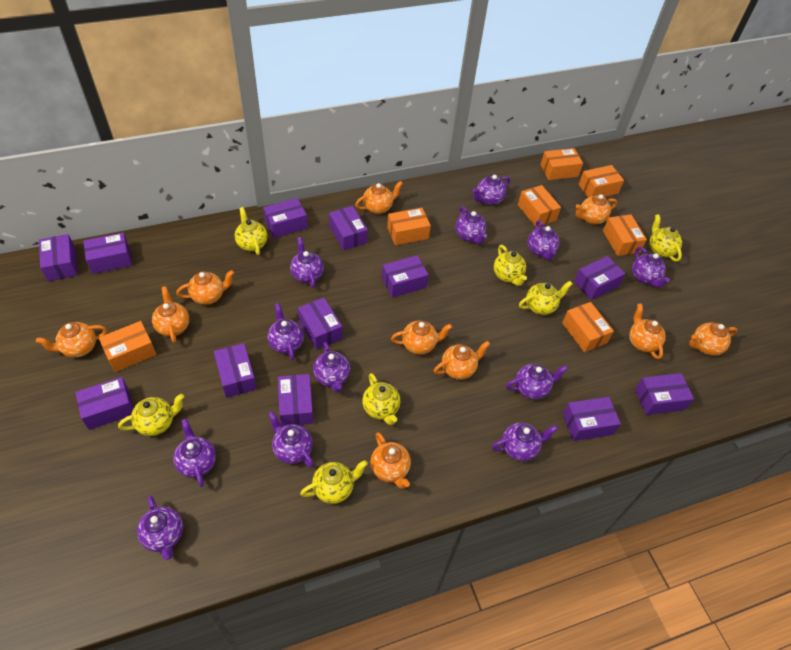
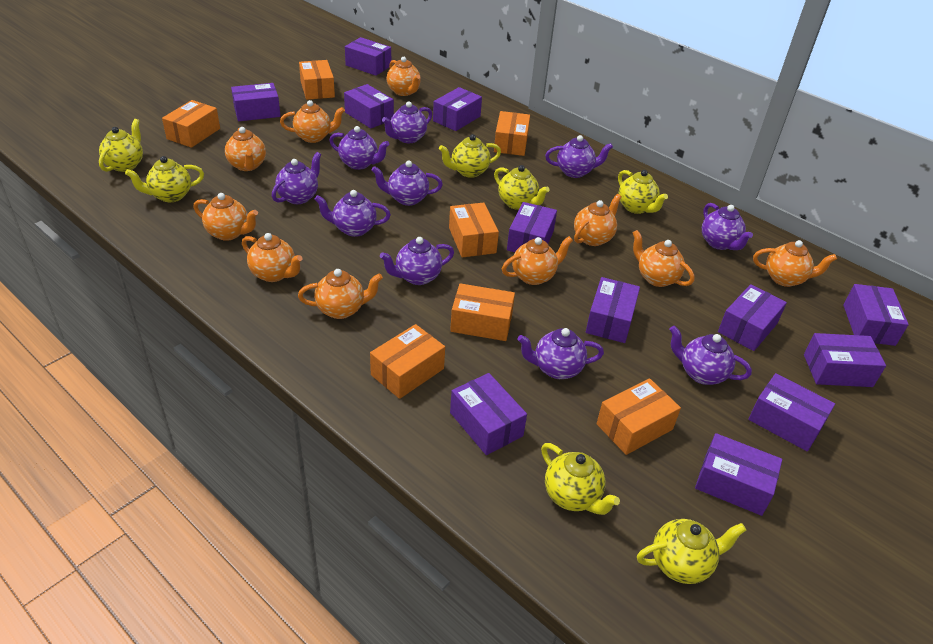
purple teapot: [137,496,183,560] [173,419,216,487] [267,303,304,360] [268,411,314,468] [290,237,324,288] [313,342,350,393] [455,206,487,244] [473,175,510,205] [492,422,558,461] [506,364,568,400] [527,220,559,260] [632,247,670,288] = 12 -> [272,152,321,204] [314,190,391,237] [329,126,389,170] [371,161,443,206] [380,237,454,285] [382,101,432,143] [518,328,604,379] [545,135,613,178] [669,326,752,385] [702,203,753,250] = 10

